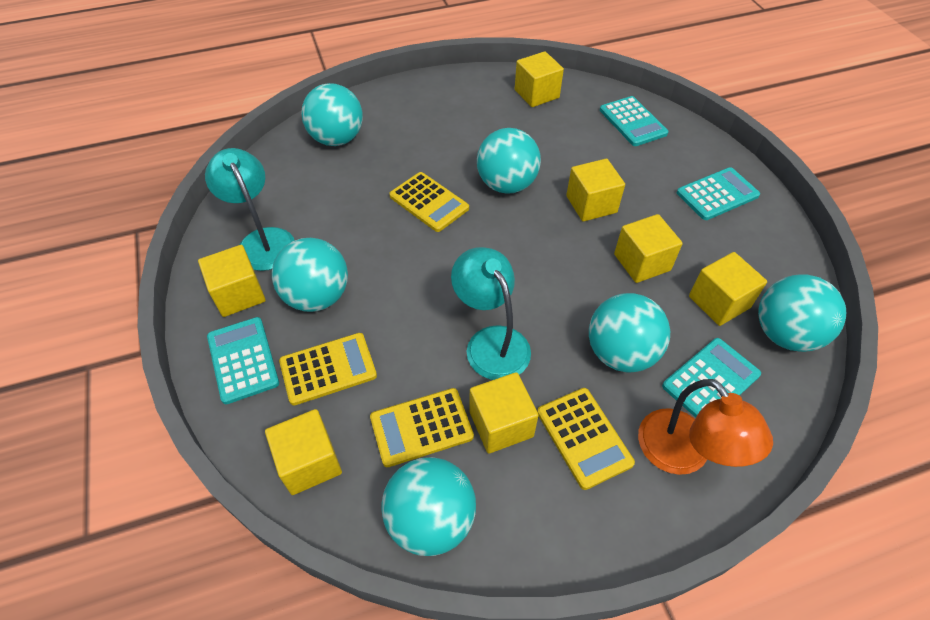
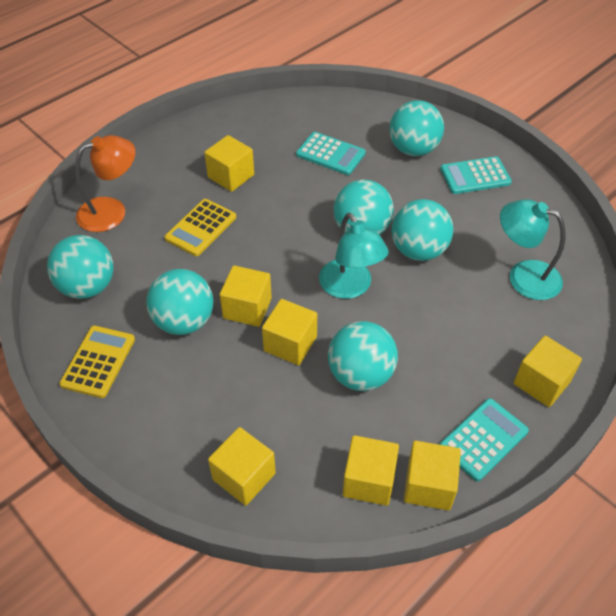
turquoise calculator: [207,317,279,404] [600,96,668,146] [662,338,761,418] [677,167,760,220] = 4 -> [296,132,366,175] [439,398,529,481] [440,156,512,194] = 3
yellow calculator: [279,333,377,405] [370,388,474,467] [389,172,469,232] [537,388,635,490] = 4 -> [59,326,135,398] [165,199,236,256] = 2

